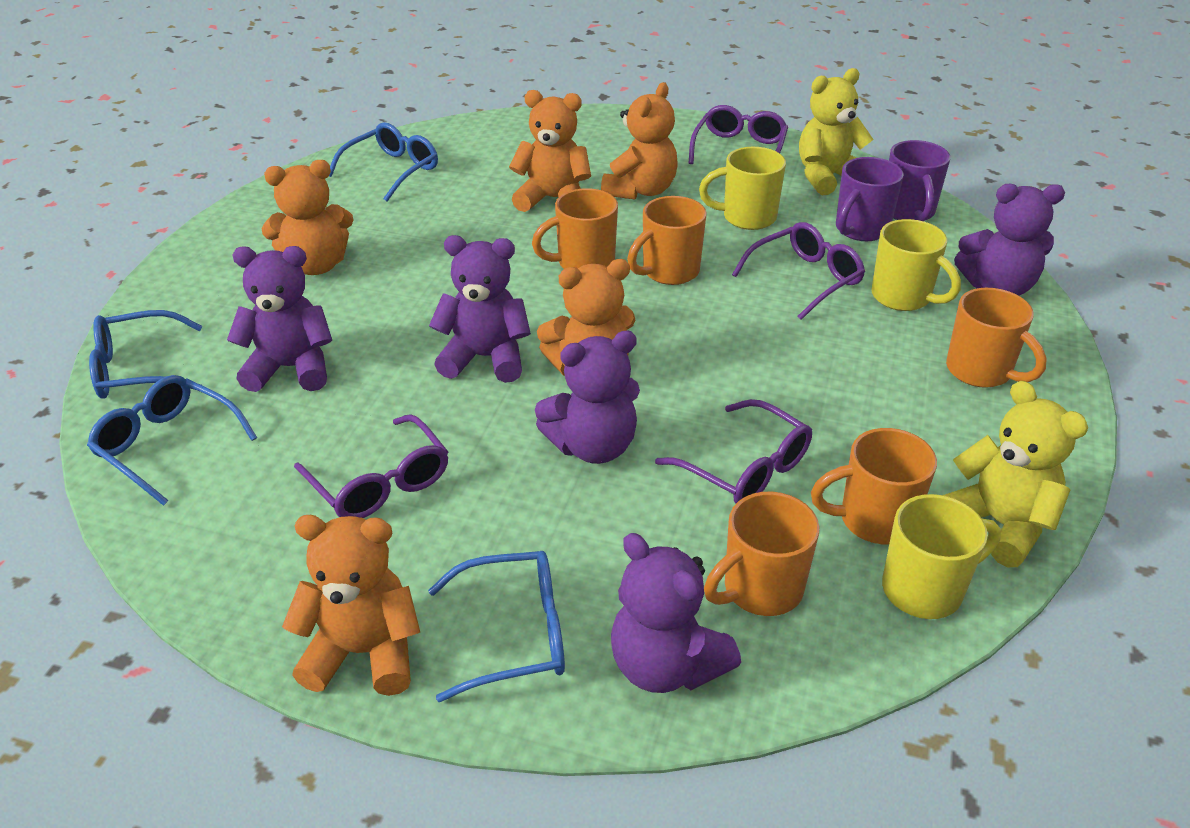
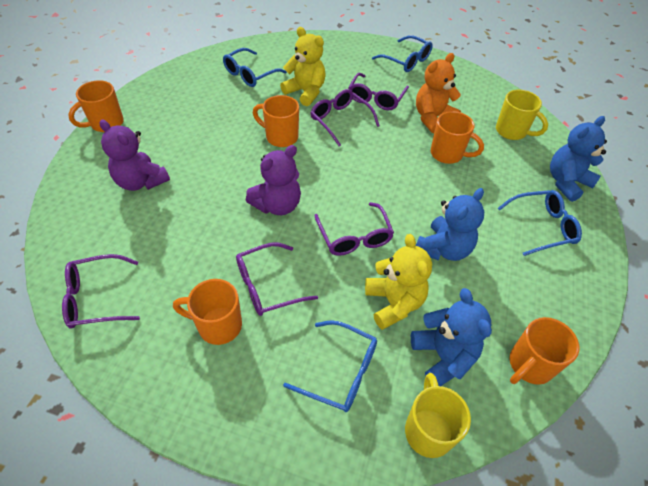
blue teddy bear: none = 0 -> [411,288,492,386] [416,188,484,261] [550,116,607,202] = 3
orange teddy bear: [261,160,354,275] [282,515,420,696] [509,90,591,212] [537,259,635,376] [601,82,678,200] = 5 -> [416,53,461,134] = 1
purple glasses: [294,414,448,518] [655,399,812,503] [689,105,788,164] [732,222,865,320] = 4 -> [62,254,140,328] [236,243,318,316] [310,89,380,146] [314,202,394,256] [348,73,409,110] = 5
purple mug: [836,157,904,241] [889,140,950,221] = 2 -> none = 0
purple teddy bear: [227,246,332,392] [429,235,531,383] [535,330,640,464] [611,533,741,693] [954,184,1065,296] = 5 -> [99,120,170,191] [246,145,301,215] = 2
yellow mug: [699,147,786,230] [871,219,961,311] [882,494,1001,619] = 3 -> [405,373,471,458] [496,90,548,140] = 2

